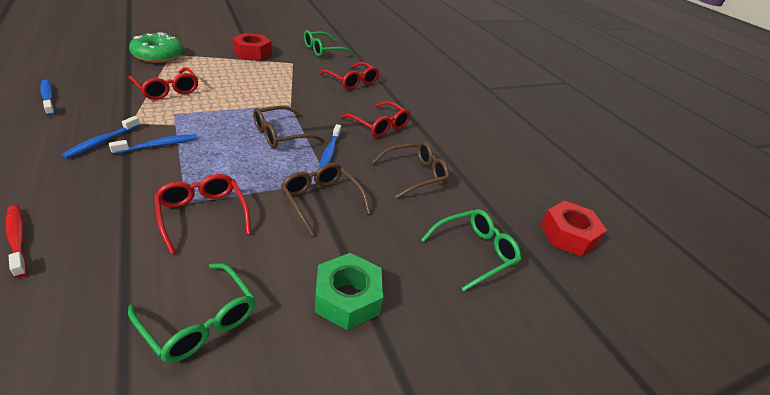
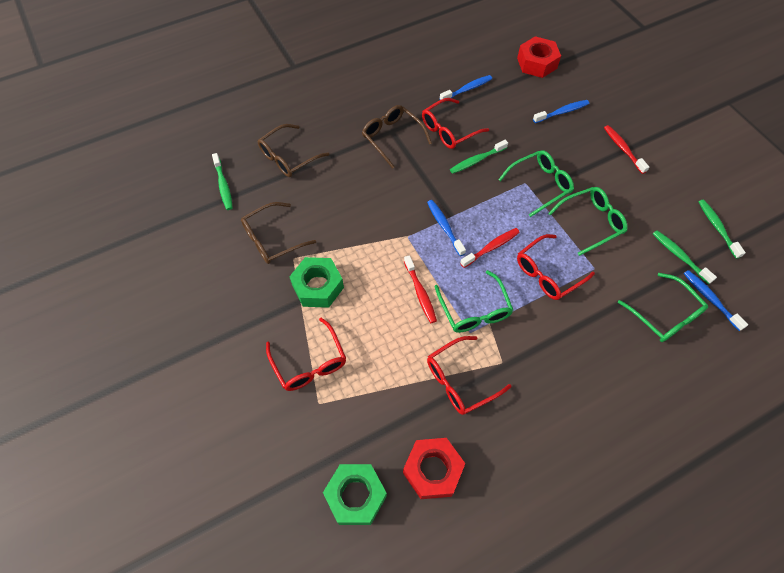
green donut: [129,33,183,63] = 1 -> none = 0
green glasses: [128,263,256,363] [304,30,354,57] [421,209,521,291] = 3 -> [434,270,513,333] [498,150,574,217] [548,187,627,256] [618,273,708,342] = 4
green nut: [315,253,383,330] = 1 -> [289,257,344,308] [323,464,387,525] = 2
green toothbrush: none = 0 -> [212,153,233,210] [450,140,508,174] [653,230,717,284] [699,200,746,259] = 4
red toothbrush: [5,205,27,278] = 1 -> [404,255,437,323] [460,228,520,268] [604,125,649,174] = 3

